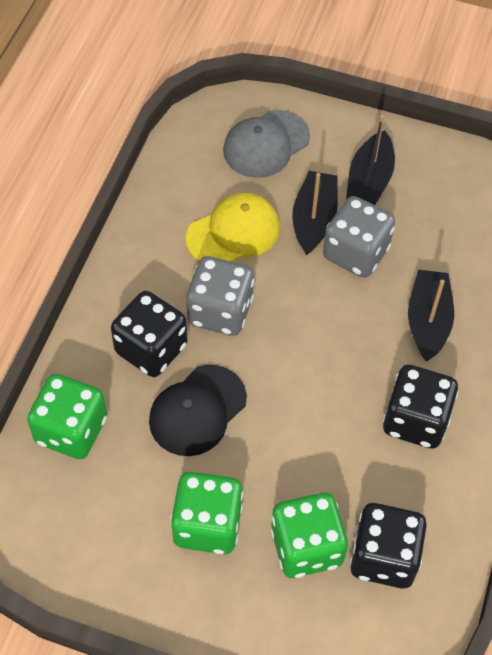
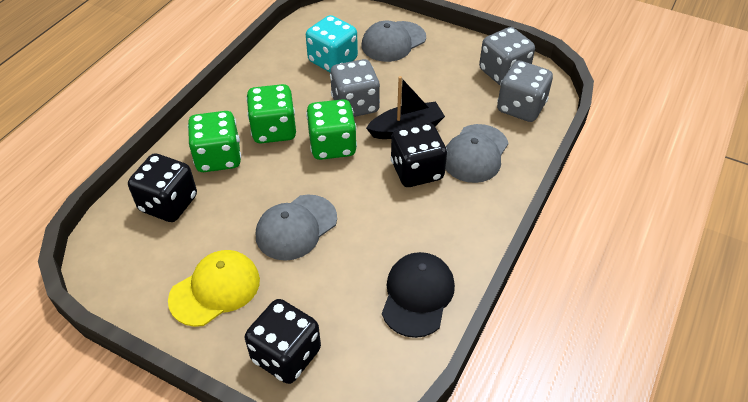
black boat: [292,171,338,255] [346,115,395,205] [408,270,454,361] = 3 -> [366,76,445,139] = 1
grey cap: [223,110,310,178] = 1 -> [256,195,337,261] [362,21,426,62] [445,124,508,183] = 3
grey dice: [186,256,254,336] [323,196,395,278] = 2 -> [330,59,380,117] [479,27,535,85] [497,61,553,122] = 3
turquoise dice: none = 0 -> [306,15,358,72] = 1

